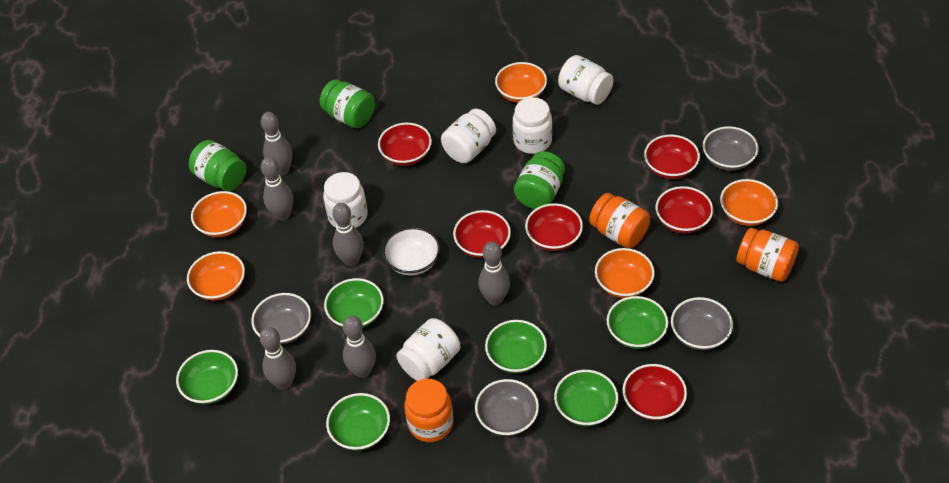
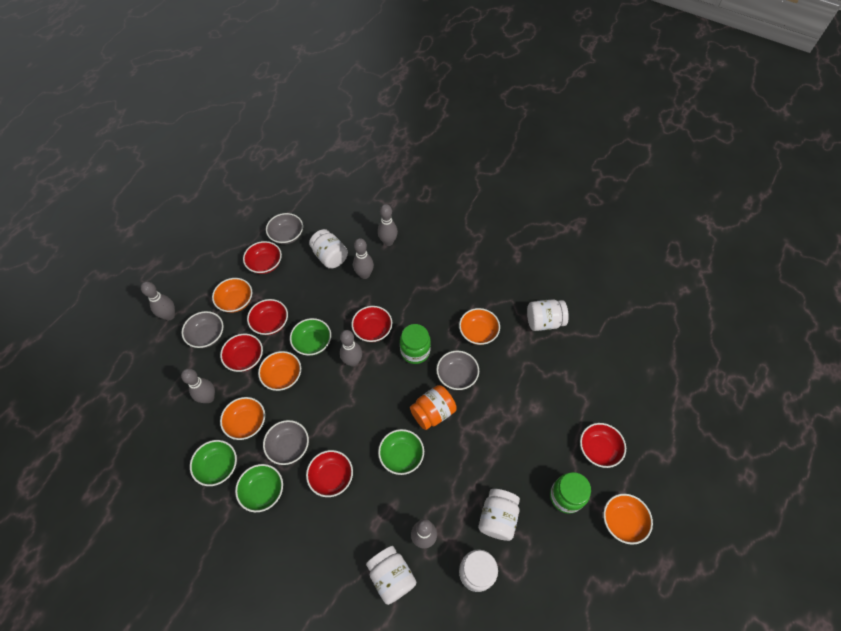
green bowl: [176,350,238,404] [324,278,384,327] [326,393,390,451] [485,320,547,373] [554,370,618,426] [607,296,668,349] = 6 -> [190,440,237,486] [235,464,283,512] [290,318,331,356] [378,429,424,475] = 4
green jar: [189,140,246,191] [320,79,375,128] [514,151,565,209] = 3 -> [400,324,431,364] [550,472,591,514] = 2
orange jar: [405,379,453,442] [589,193,650,248] [736,228,799,282] = 3 -> [410,385,457,430] = 1
white bowl: [382,227,440,275] = 1 -> none = 0

